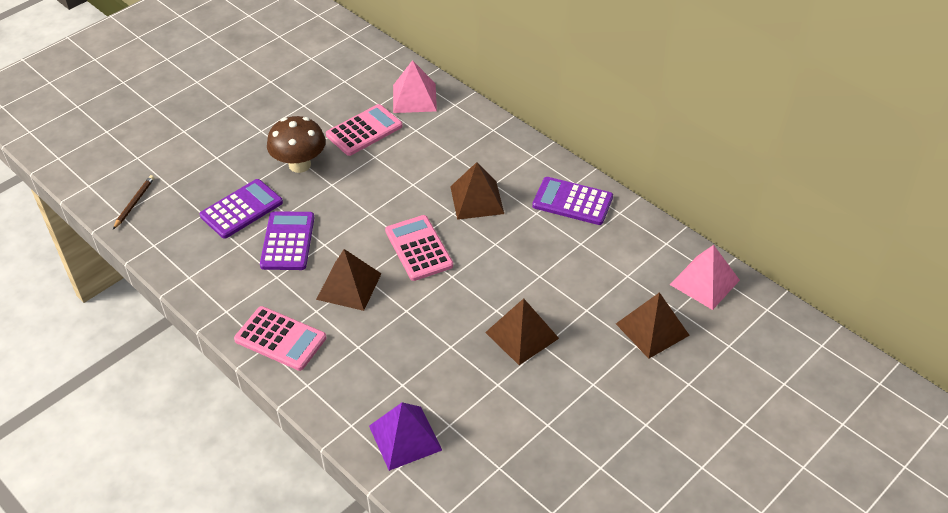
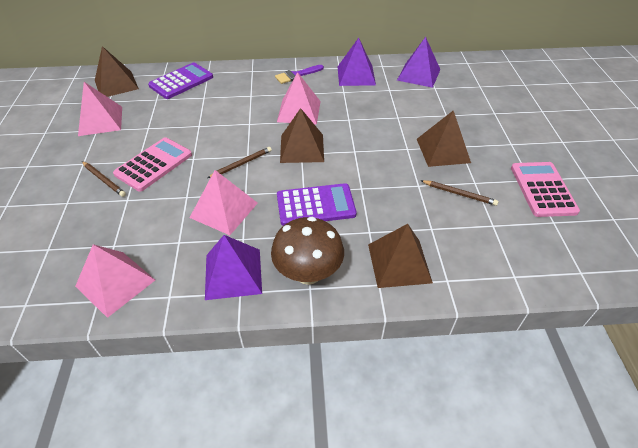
brown pencil: [113,175,154,229] = 1 -> [82,161,126,197] [208,147,272,178] [420,180,498,206] = 3
pink calculator: [234,306,326,371] [326,104,403,156] [385,215,453,281] = 3 -> [113,137,192,192] [511,162,580,217] = 2
pink pyramid: [393,60,437,113] [670,245,740,310] = 2 -> [75,244,155,318] [78,82,122,136] [189,170,258,235] [277,72,321,124] = 4
purple brush: none = 0 -> [275,65,324,84] = 1
purple calculator: [200,179,283,239] [260,211,314,270] [532,177,613,225] = 3 -> [148,63,213,99] [277,183,357,226] = 2
purple pyramid: [369,402,442,471] = 1 -> [205,235,262,300] [338,38,376,86] [397,37,440,88] = 3

